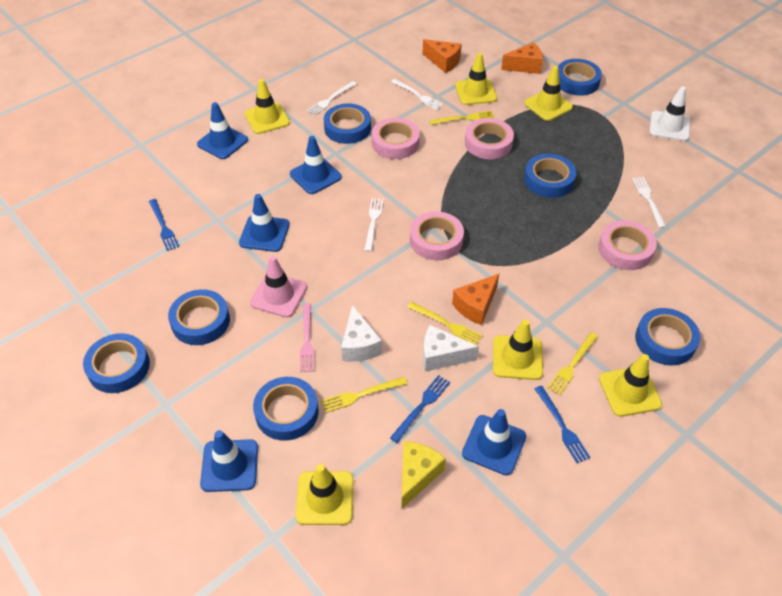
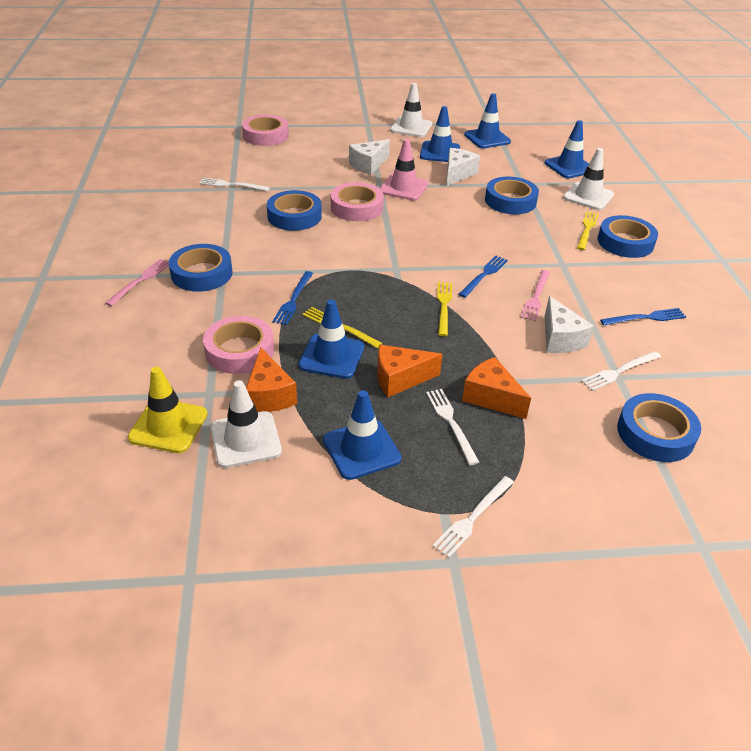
blue tape: [83,333,150,393] [168,289,230,345] [253,377,319,441] [324,103,371,144] [524,153,577,198] [558,59,602,96] [635,308,700,365] = 7 -> [169,244,233,292] [267,190,322,231] [485,176,539,214] [598,215,658,258] [617,393,701,462] = 5
pink fork: [300,303,314,372] = 1 -> [105,259,169,306] [521,270,550,321] = 2
pink tape: [372,118,420,159] [410,211,464,260] [465,118,514,159] [598,220,657,270] = 4 -> [203,316,274,374] [242,115,289,146] [331,182,384,221] = 3
white cheese: [341,305,382,362] [423,325,479,372] = 2 -> [349,139,390,175] [446,148,480,186] [545,296,594,353] = 3
white traffic cone: [649,86,690,141] = 1 -> [211,380,282,468] [390,83,432,137] [563,148,614,210] = 3
yellow cheese: [401,441,446,509] = 1 -> none = 0
yellow fork: [321,377,407,413] [407,302,482,345] [429,111,495,125] [547,332,598,395] = 4 -> [302,307,382,348] [437,282,452,336] [577,211,599,250] = 3
yellow traffic cone: [245,79,290,134] [296,464,354,525] [455,53,497,105] [493,320,543,380] [524,66,573,121] [599,354,662,417] = 6 -> [128,367,208,453] = 1

